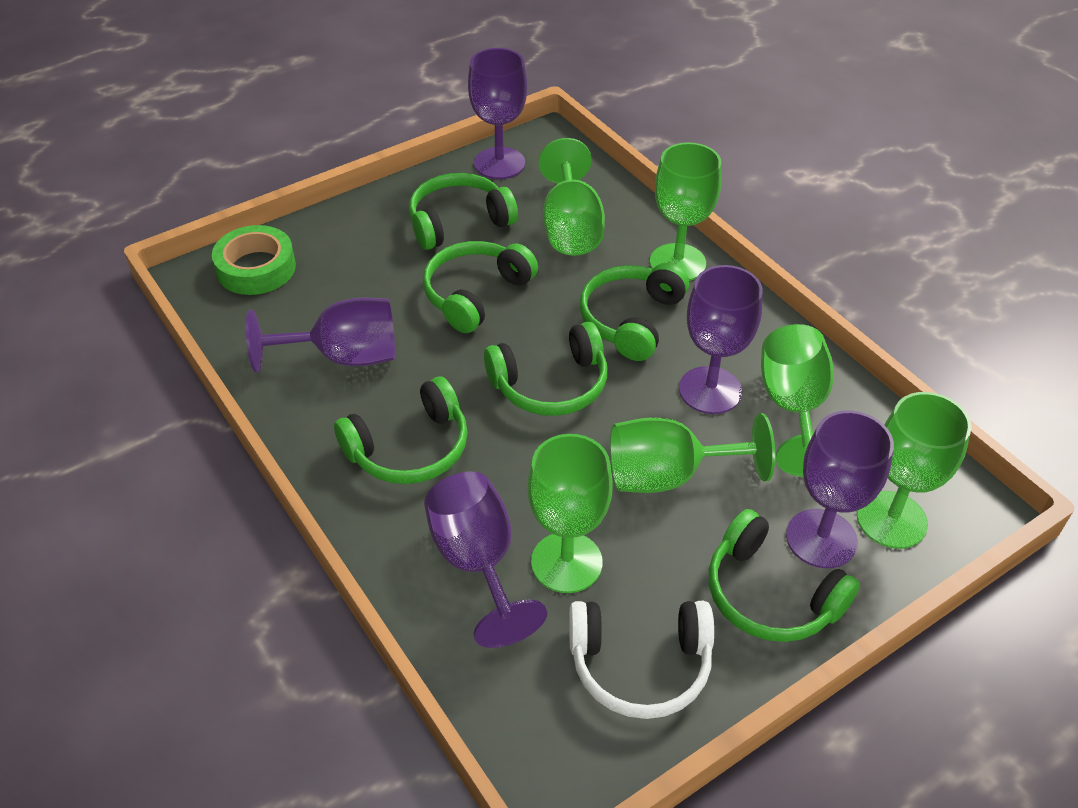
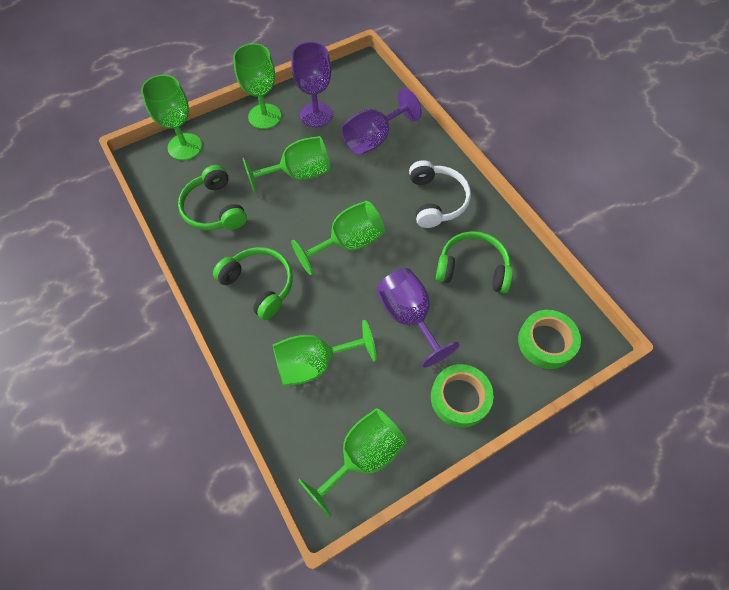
green headphones: [334,377,468,484] [409,173,518,250] [423,241,538,333] [484,322,607,416] [580,263,689,361] [709,509,860,642] = 6 -> [178,165,247,230] [213,247,293,320] [436,231,513,293] = 3
green tape: [212,225,296,295] = 1 -> [431,364,494,428] [518,310,581,369] = 2
purple goblet: [246,298,395,372] [424,472,547,648] [468,48,527,179] [679,265,763,414] [786,411,894,568] = 5 -> [291,42,333,127] [341,88,422,155] [376,268,460,368] = 3

